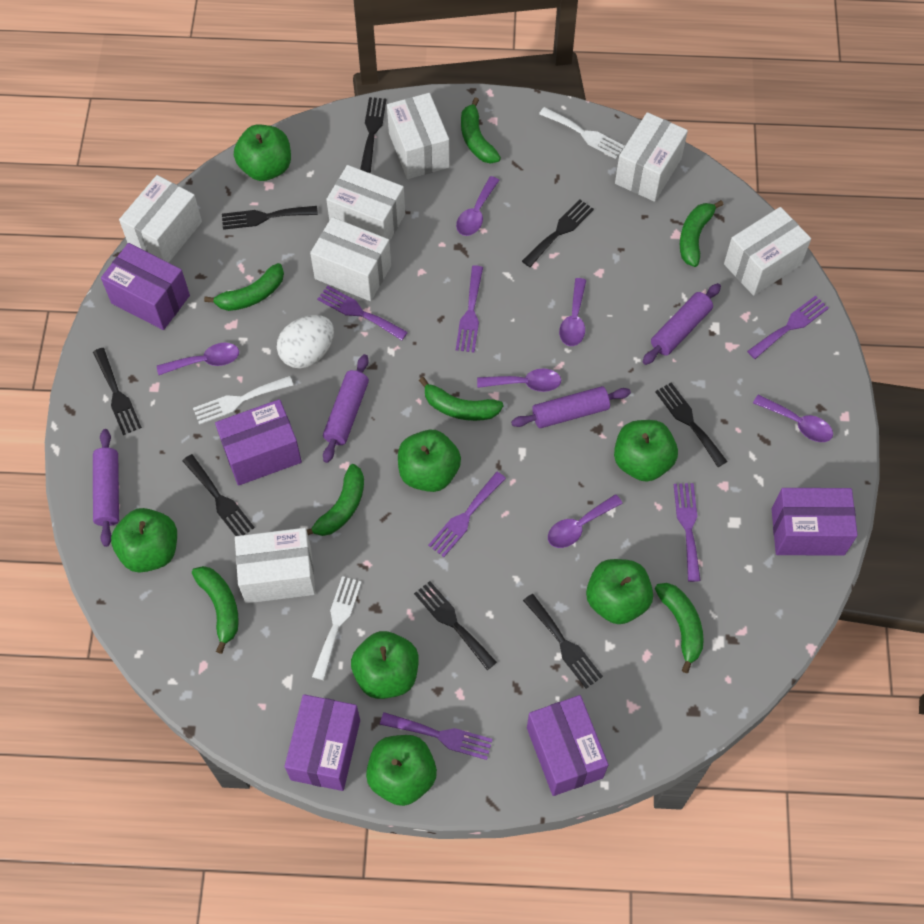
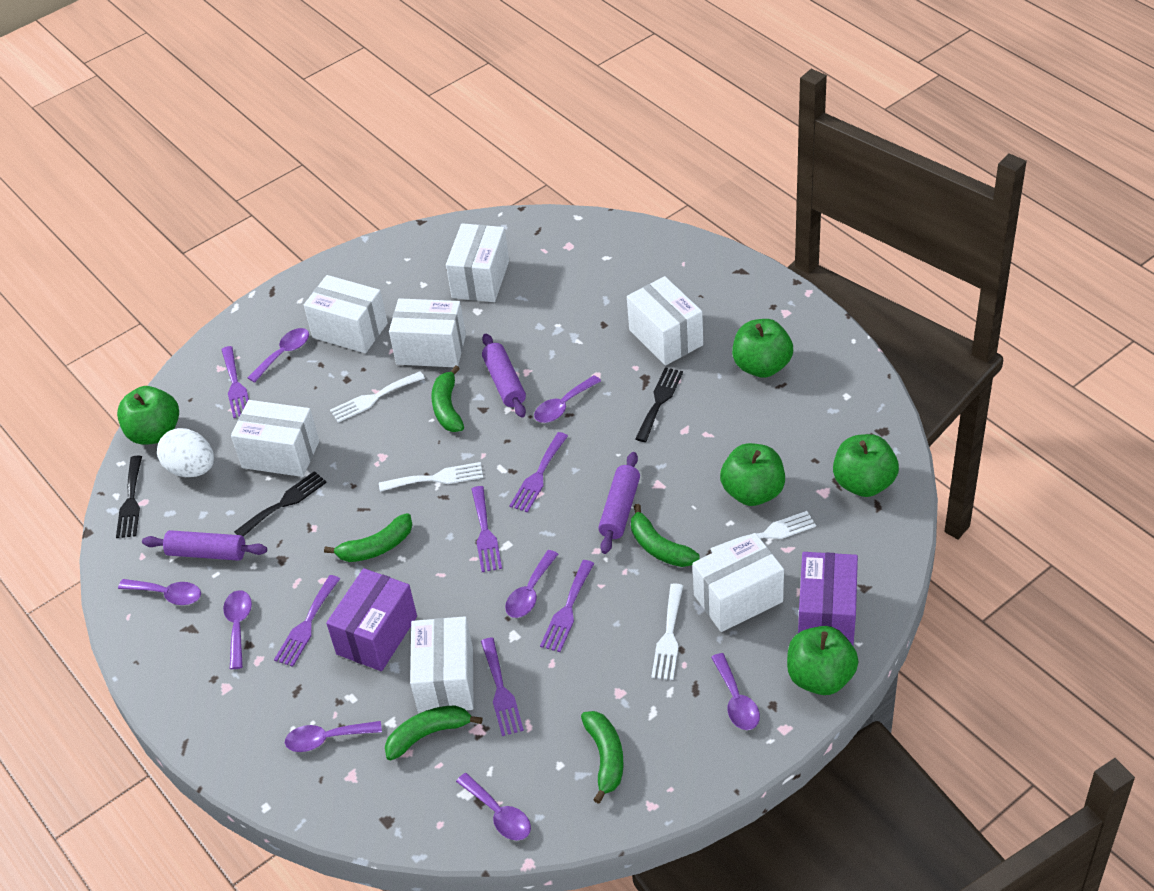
black fork: [93,348,142,435] [183,454,255,536] [222,206,318,230] [360,97,387,173] [414,581,497,670] [522,199,594,267] [523,594,603,689] [655,383,728,467] = 8 -> [116,455,142,538] [234,471,327,537] [635,367,683,442] = 3
green apple: [111,508,177,573] [234,125,291,181] [351,631,419,699] [366,735,437,806] [398,430,461,492] [586,559,653,624] [614,420,678,482] = 7 -> [117,386,179,445] [720,443,785,506] [732,319,793,378] [787,626,859,695] [833,434,899,497] = 5
green banana: [192,566,239,654] [204,263,284,311] [307,464,364,536] [419,377,504,421] [461,97,501,164] [655,583,704,673] [680,200,724,267] = 7 -> [324,513,413,562] [385,705,482,760] [431,365,464,432] [581,711,624,804] [631,504,700,567] = 5
purple box: [101,243,190,330] [215,399,302,486] [284,694,360,791] [527,695,608,796] [772,488,858,556] = 5 -> [326,568,417,671] [798,552,858,645] = 2
purple rolling pin: [93,429,119,547] [323,354,369,463] [511,386,631,428] [643,283,721,365] = 4 -> [142,530,267,561] [482,334,526,418] [598,452,640,554] = 3
purple spoon: [157,343,239,375] [456,176,500,236] [477,369,561,392] [548,494,623,548] [559,278,586,346] [753,394,833,442] = 6 -> [118,579,201,605] [223,590,252,669] [247,328,309,383] [285,721,382,752] [456,773,531,841] [505,550,558,618] [534,375,601,423] [711,653,760,730] = 8
white fork: [193,376,293,425] [312,576,362,680] [539,107,625,159] = 3 -> [330,371,425,423] [379,462,483,492] [651,583,683,680] [710,511,816,553] = 4

